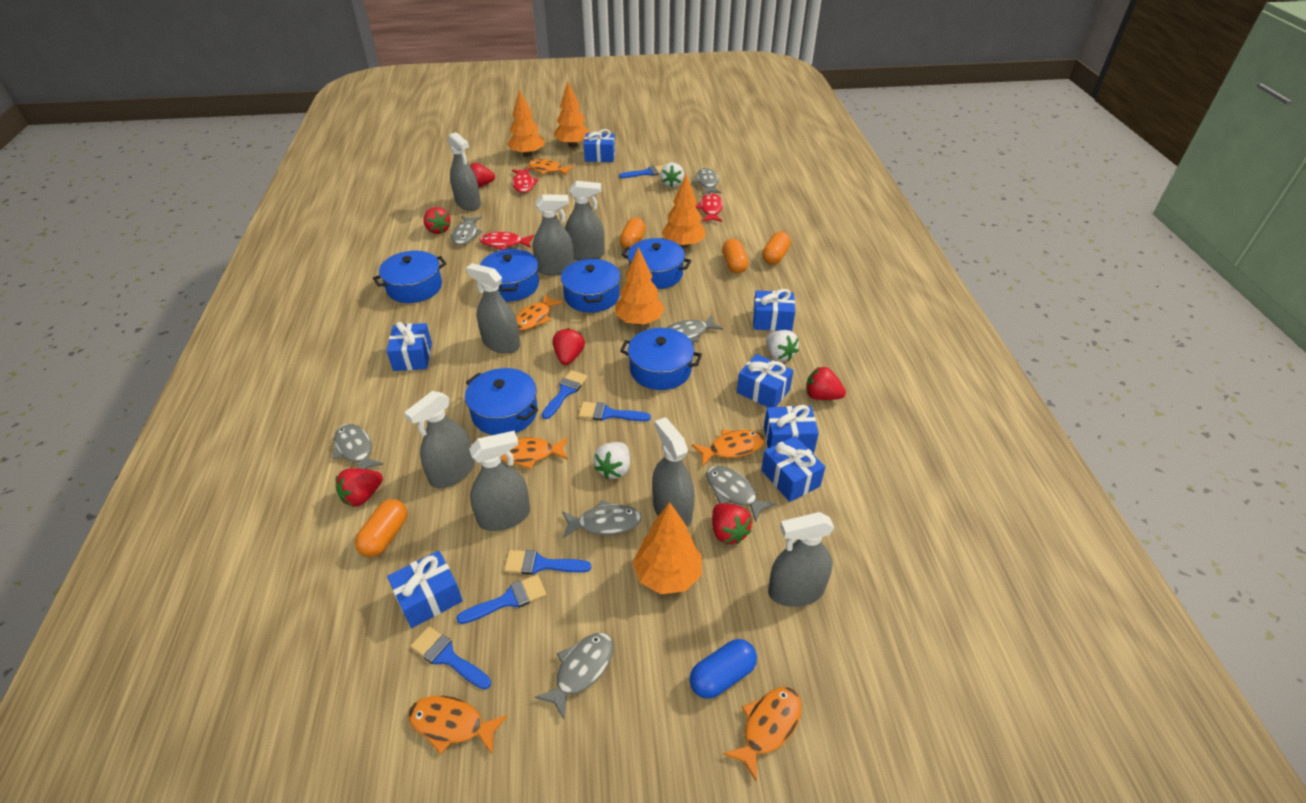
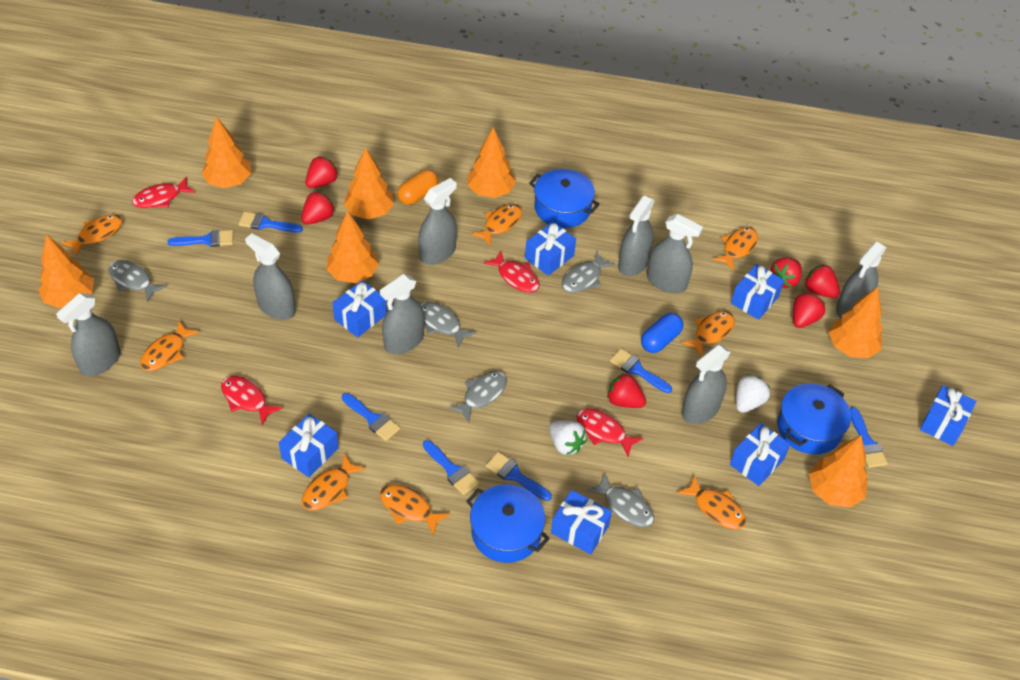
blue brush: [410,626,491,690] [456,575,546,624] [504,550,591,575] [542,370,588,419] [579,402,651,421] [619,165,664,178] = 6 -> [168,230,233,247] [238,212,303,233] [342,393,400,441] [423,440,479,495] [486,452,552,501] [610,349,672,393] [850,407,888,468] = 7
blue pot: [373,251,447,303] [465,368,538,435] [480,248,539,301] [561,258,620,313] [620,328,702,390] [621,238,691,289] = 6 -> [466,485,550,563] [529,169,600,228] [777,383,851,455] = 3
grey fish: [332,424,384,469] [451,216,483,245] [535,633,614,719] [562,500,642,538] [666,315,723,342] [692,168,721,194] [706,466,776,522] = 7 -> [108,260,167,302] [420,302,476,348] [448,371,507,423] [562,251,615,293] [587,473,654,527] = 5
orange capsule: [355,499,407,557] [620,218,646,251] [722,239,748,274] [762,232,791,265] = 4 -> [397,170,438,205] = 1
orange fish: [408,696,508,754] [501,437,568,469] [516,294,563,331] [528,159,574,175] [692,430,765,466] [723,687,802,782] = 6 -> [61,214,122,256] [140,321,200,371] [302,453,366,511] [380,484,450,536] [471,204,522,246] [677,475,746,529] [681,311,735,357] [712,227,758,271] = 8
orange tree: [507,90,544,157] [554,82,590,147] [615,247,665,325] [633,502,702,594] [662,175,706,248] = 5 -> [38,234,94,308] [202,116,251,188] [326,210,379,283] [344,147,394,219] [467,127,516,198] [809,435,868,508] [829,287,883,358] = 7
red fish: [480,232,534,250] [512,168,539,193] [695,193,723,222] = 3 -> [132,177,195,208] [221,376,282,425] [483,251,540,293] [576,408,643,457] = 4
white strawberry: [593,442,630,479] [660,162,684,188] [766,330,799,362] = 3 -> [549,420,586,455] [736,374,770,413] = 2

